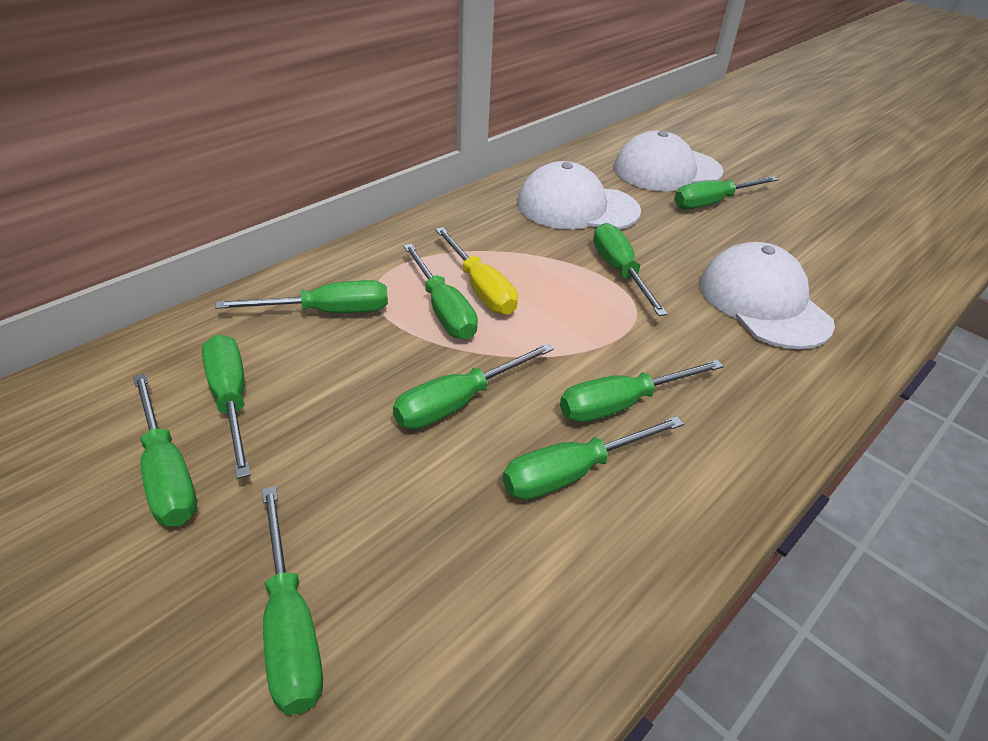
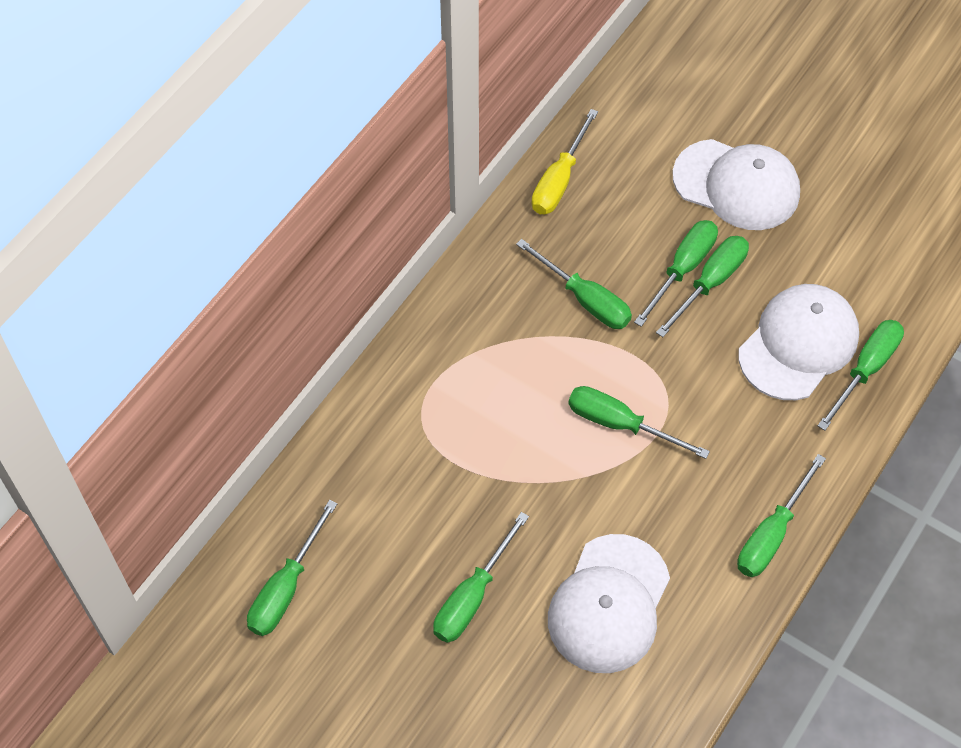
green screwdriver: [133,373,197,526] [202,335,251,479] [215,280,388,313] [262,486,323,715] [393,343,554,429] [403,244,478,339] [503,416,684,500] [560,359,724,422] [593,223,668,316] [674,176,779,209] = 10 -> [247,500,337,636] [433,512,529,643] [516,239,632,329] [568,386,710,459] [634,220,718,327] [656,236,749,337] [737,454,826,577] [818,320,904,431] = 8

